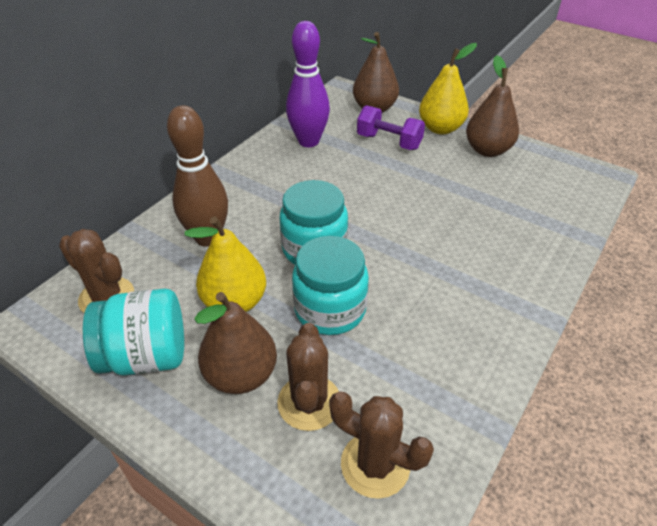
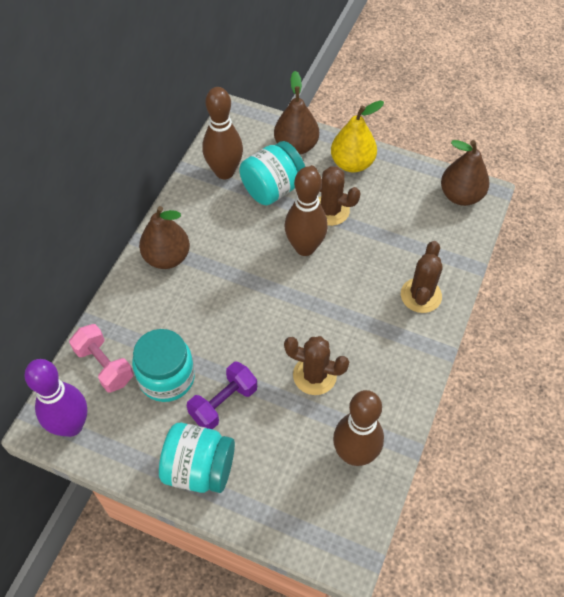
brown bowling pin: [167,105,228,247] = 1 -> [202,87,243,179] [285,166,328,256] [333,390,384,466] = 3
pink dumbbell: none = 0 -> [69,324,134,392] = 1
yellow pear: [185,216,266,312] [419,43,477,134] = 2 -> [331,100,384,172] = 1

